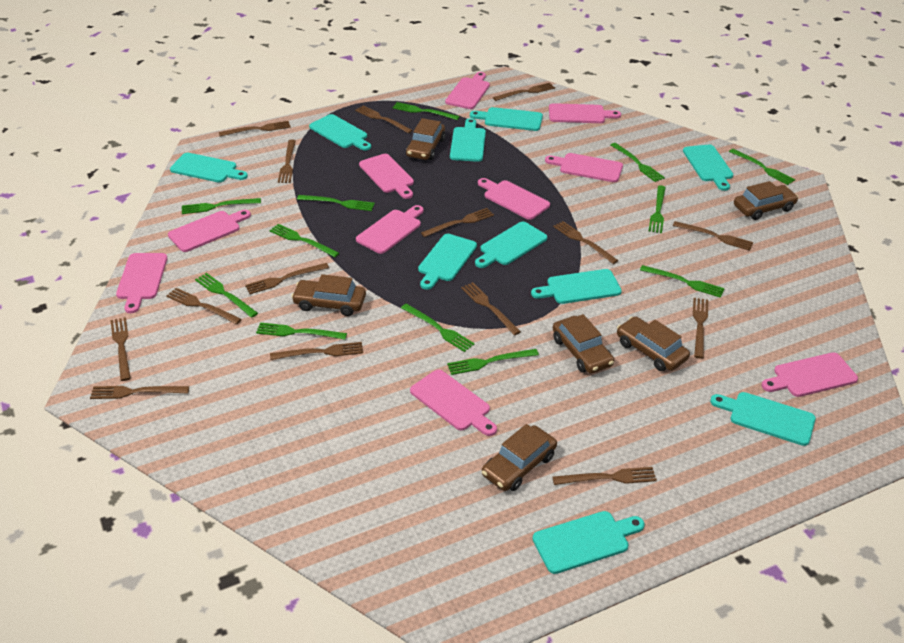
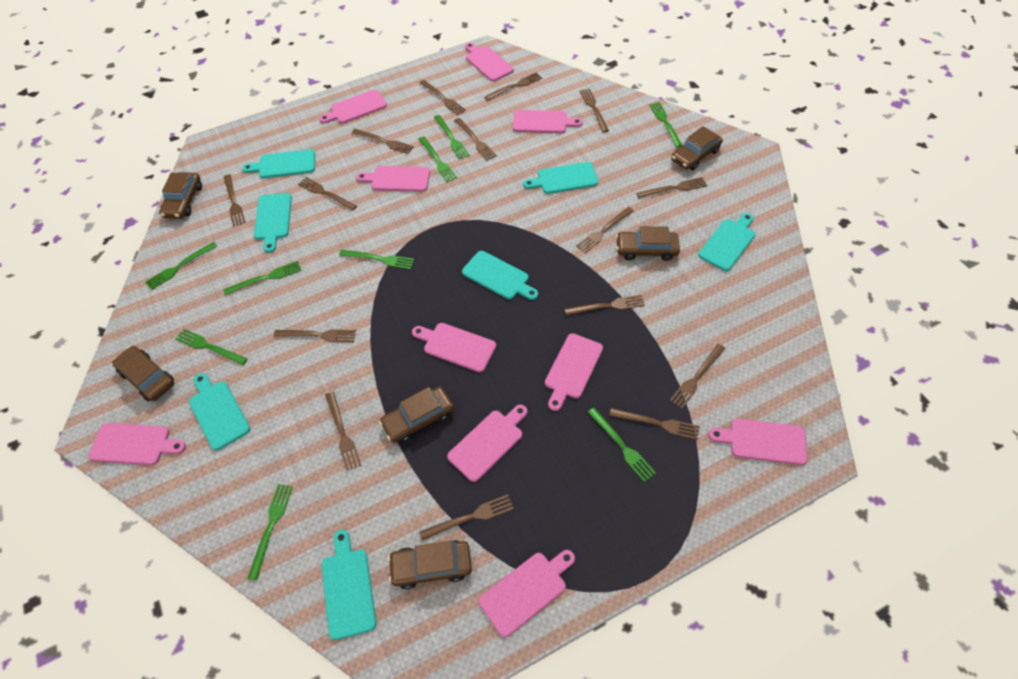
green fork: [182,198,261,214] [195,273,258,318] [256,322,347,340] [269,224,339,257] [297,195,375,211] [393,102,460,120] [401,303,474,352] [447,349,539,375] [611,143,665,182] [640,265,725,298] [649,185,666,233] [729,149,795,185] = 12 -> [145,242,217,290] [176,329,248,366] [223,261,302,295] [247,484,293,580] [339,250,414,269] [419,136,457,182] [434,115,470,160] [588,407,656,482] [649,102,683,147] = 9
turquoise cutting board: [170,153,248,183] [309,114,371,151] [418,234,477,290] [450,118,486,162] [470,107,543,131] [475,222,547,268] [531,269,622,304] [533,511,645,574] [683,145,733,191] [710,392,816,446] = 10 -> [189,373,250,450] [242,149,315,178] [254,193,292,253] [322,530,376,640] [462,251,538,300] [523,162,598,194] [698,213,755,271] = 7

